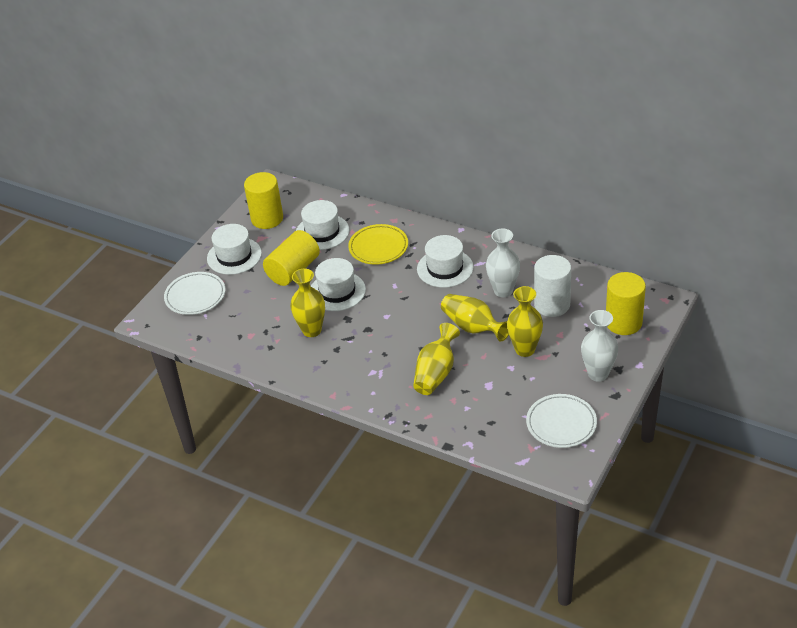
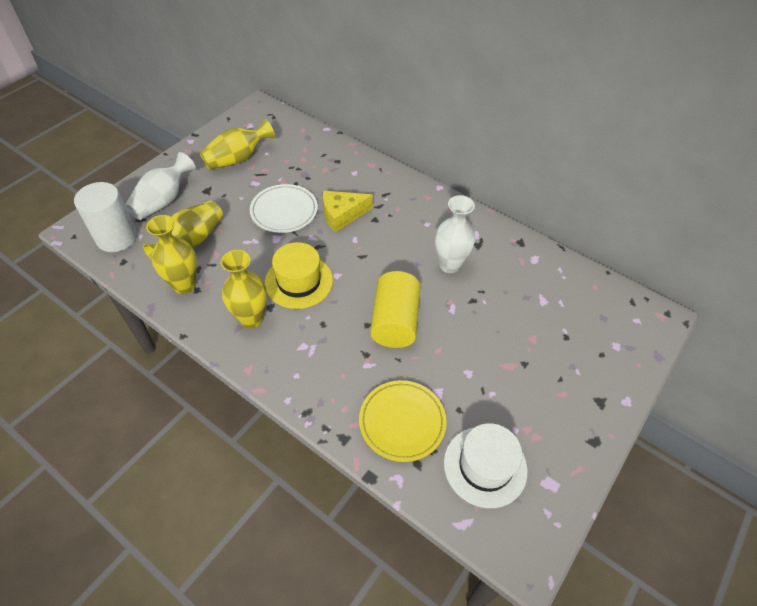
white hat: [207,224,262,275] [296,200,349,250] [311,258,366,311] [417,235,473,288] = 4 -> [444,423,528,508] = 1
white plate: [164,272,225,315] [526,394,597,448] = 2 -> [250,184,318,233] = 1
yellow cheese: none = 0 -> [323,191,373,232] = 1
yellow cylinder: [244,172,283,229] [263,230,320,286] [606,272,646,335] = 3 -> [370,271,421,348] = 1
yellow hat: none = 0 -> [265,242,333,309] = 1

